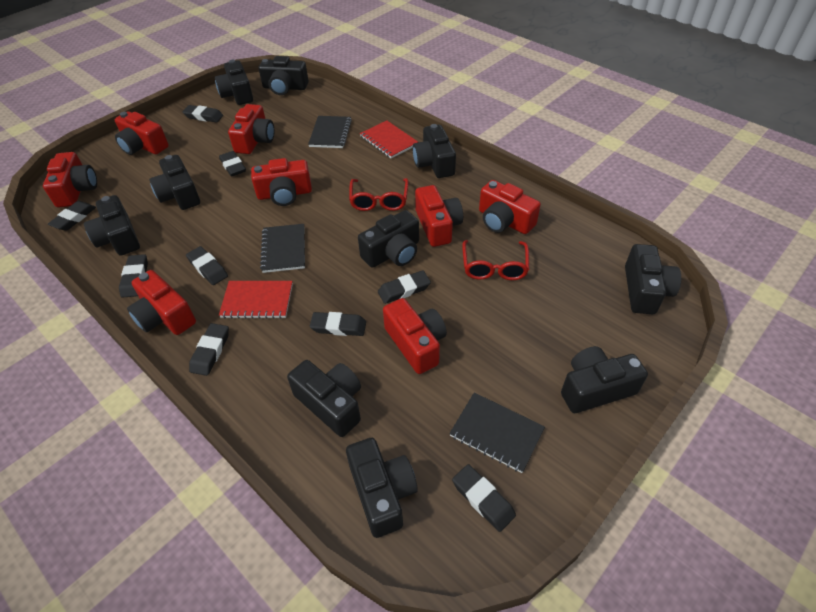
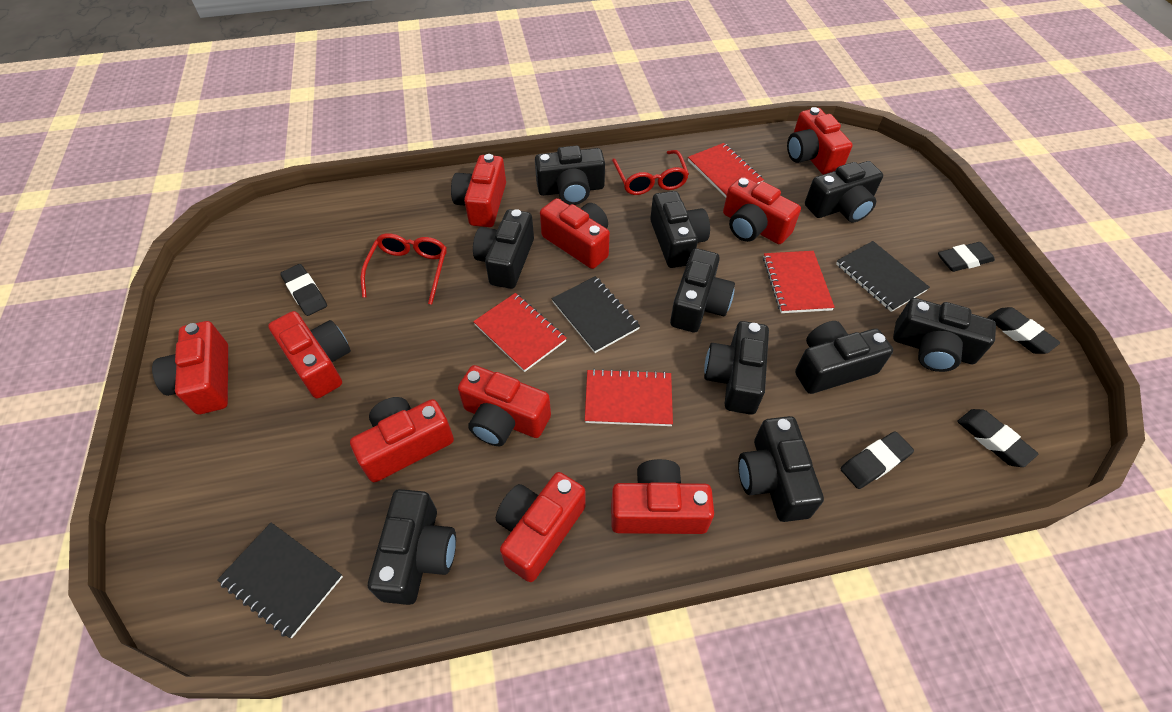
black eraser: [48,201,96,231] [119,254,148,298] [182,105,223,123] [186,246,228,285] [189,323,229,376] [219,151,246,176] [310,312,366,336] [378,270,431,304] [452,464,516,532] = 9 -> [280,264,327,316] [840,431,914,489] [938,242,995,272] [957,409,1038,467] [987,307,1060,354] = 5
red camera: [43,152,97,207] [115,111,169,155] [127,270,196,335] [228,104,274,154] [251,158,312,206] [383,298,447,374] [415,185,463,247] [479,180,541,234] = 8 -> [152,321,229,414] [268,311,351,399] [350,397,454,482] [451,154,506,227] [458,365,551,446] [496,472,585,582] [540,198,610,269] [611,459,714,534] [723,176,801,244] [787,107,853,175] = 10
red notebook: [219,281,293,319] [360,121,418,158] = 2 -> [473,293,567,372] [585,369,673,426] [688,143,764,198] [763,251,835,313] = 4

